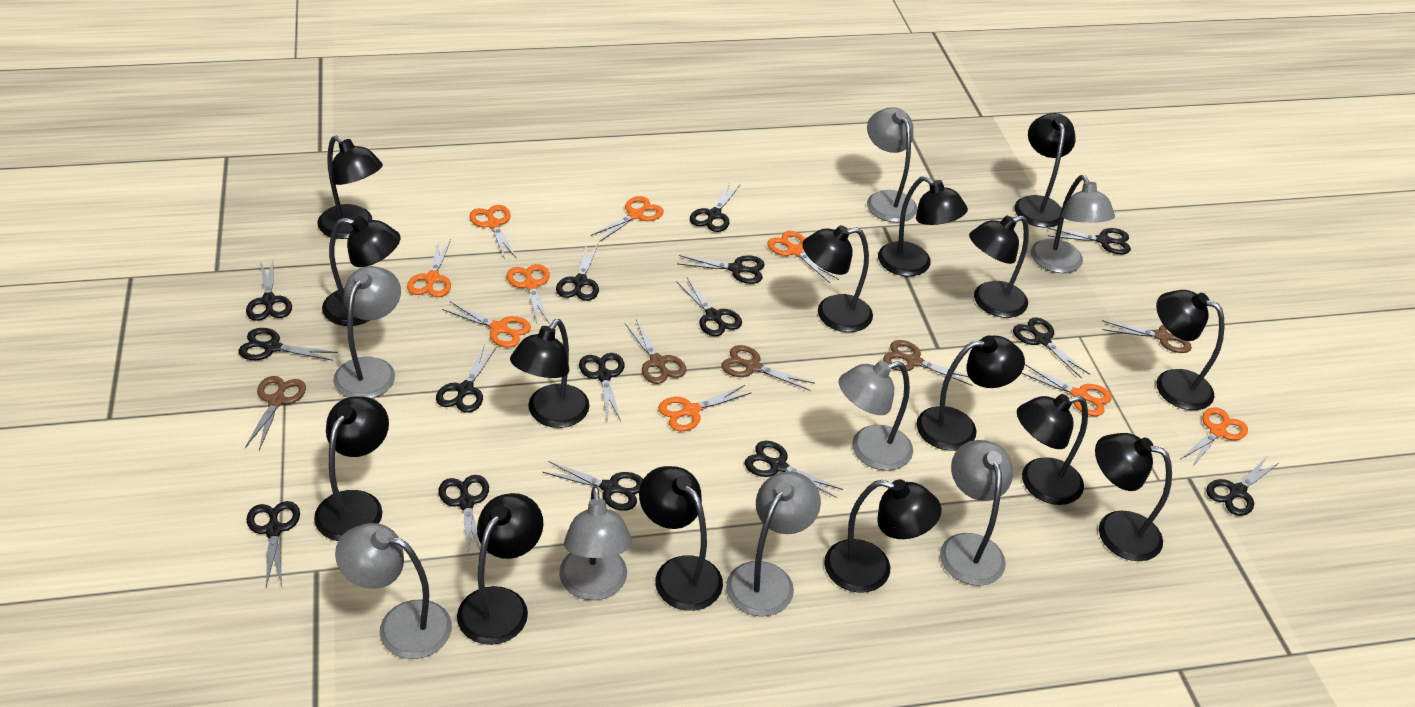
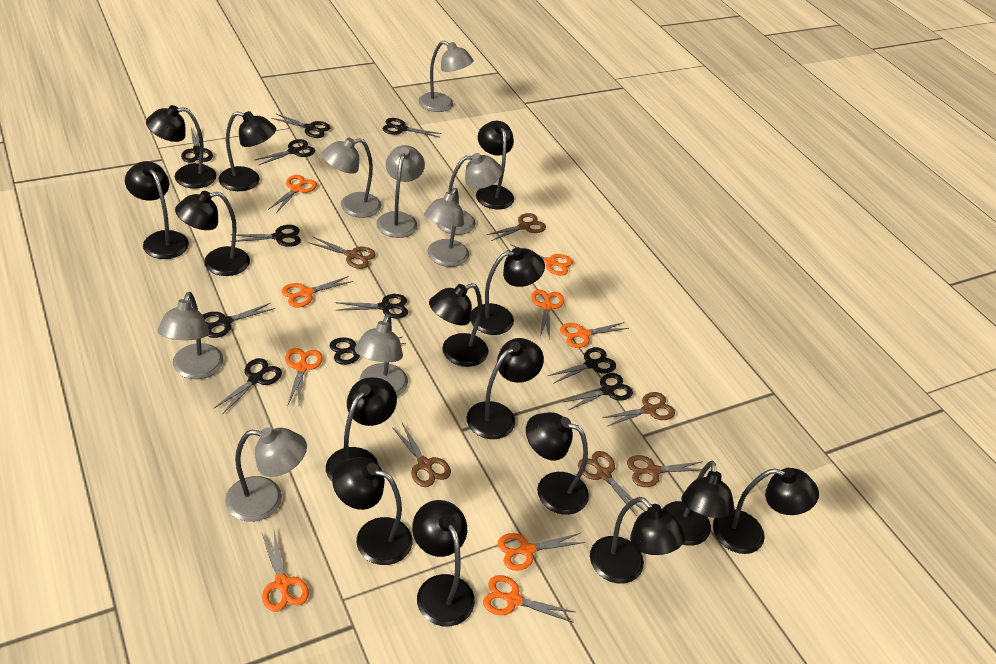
black scissors: [239,328,338,361] [246,260,292,321] [247,501,300,587] [436,344,497,413] [439,475,489,558] [543,461,643,511] [556,244,599,301] [579,353,624,422] [676,277,742,336] [677,255,765,284] [690,183,741,232] [744,441,843,498] [1013,317,1091,379] [1048,228,1131,254] [1206,457,1280,516] = 15 -> [181,128,213,163] [203,303,275,338] [214,358,282,415] [231,225,301,247] [255,139,315,166] [271,113,330,138] [330,337,406,365] [335,294,408,319] [382,118,442,137] [548,347,616,384] [562,373,633,410] = 11
brown scissors: [245,376,306,450] [625,319,687,384] [721,345,815,391] [883,340,972,386] [1102,320,1192,353] = 5 -> [308,236,376,269] [392,423,451,487] [487,213,546,241] [578,451,645,516] [602,392,675,426] [627,455,703,487] = 6

